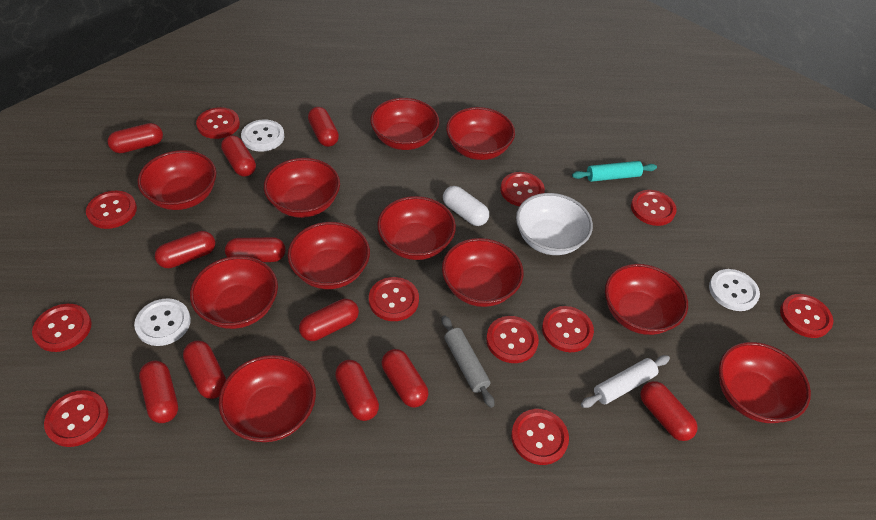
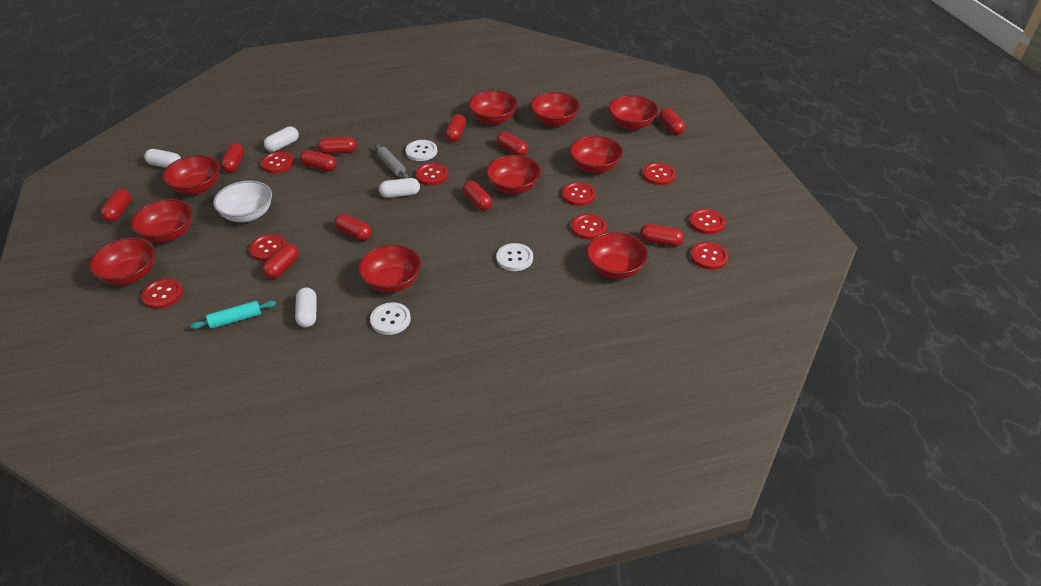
red bowl: [137,150,216,210] [190,256,278,329] [219,355,316,442] [264,158,340,218] [287,222,370,289] [370,98,439,150] [377,196,456,260] [442,238,523,307] [446,107,515,160] [605,264,688,335] [719,342,811,423] = 11 -> [89,237,155,285] [131,199,193,242] [163,155,220,194] [358,244,421,293] [469,90,518,125] [486,155,541,194] [530,92,580,127] [570,135,623,173] [586,232,648,279] [608,95,658,130] = 10
red button: [32,304,92,352] [44,390,108,447] [86,190,137,229] [196,107,240,139] [369,277,419,321] [486,316,539,363] [501,172,545,206] [511,409,569,465] [542,306,594,352] [631,190,677,226] [780,294,833,338] = 11 -> [141,278,183,309] [249,234,287,261] [261,151,294,173] [415,163,449,186] [562,182,596,206] [571,214,607,240] [642,163,676,185] [689,209,725,234] [690,242,728,270] = 9
white capsule: [443,186,489,226] = 1 -> [144,149,181,168] [264,126,299,152] [295,288,316,328] [379,178,420,198] = 4
white rolling pin: [581,355,670,408] = 1 -> none = 0

